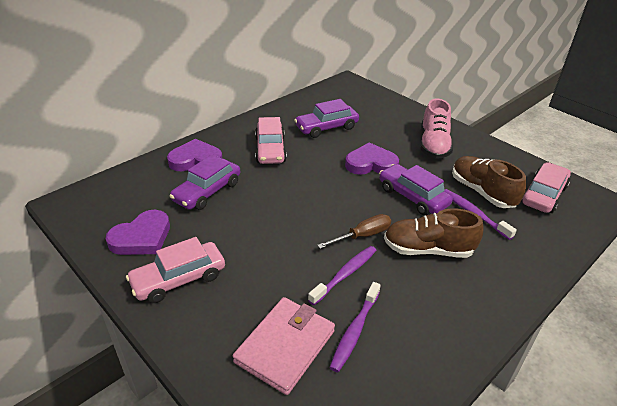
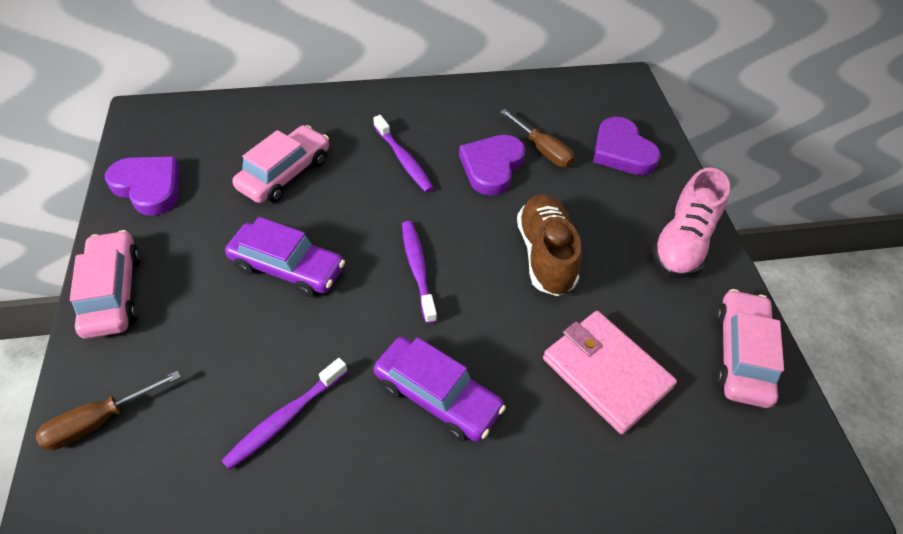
brown screwdriver: [317,214,391,249] = 1 -> [36,370,181,450] [500,109,575,167] = 2
brown shoe: [384,209,484,258] [452,156,526,208] = 2 -> [517,194,582,296] = 1
purple car: [169,154,240,210] [294,99,359,138] [379,164,453,215] = 3 -> [225,217,345,297] [374,337,506,442] = 2

